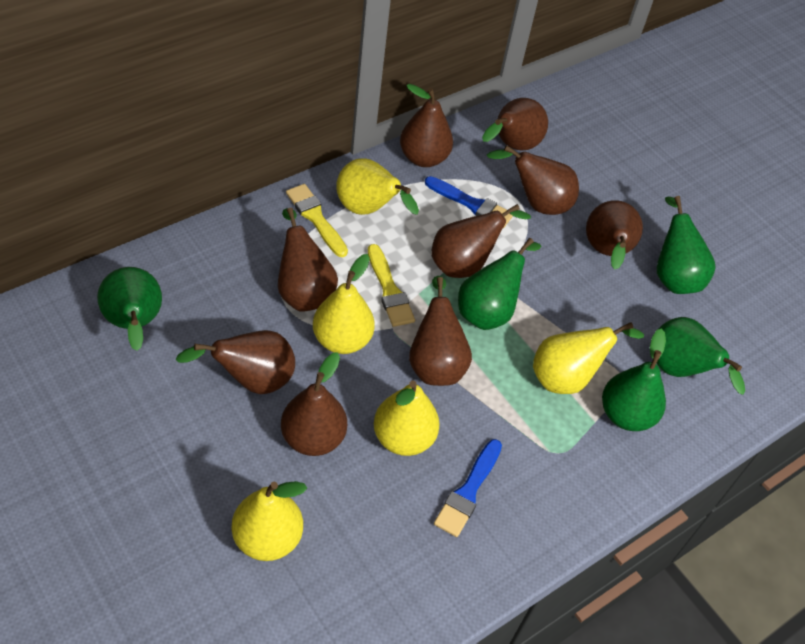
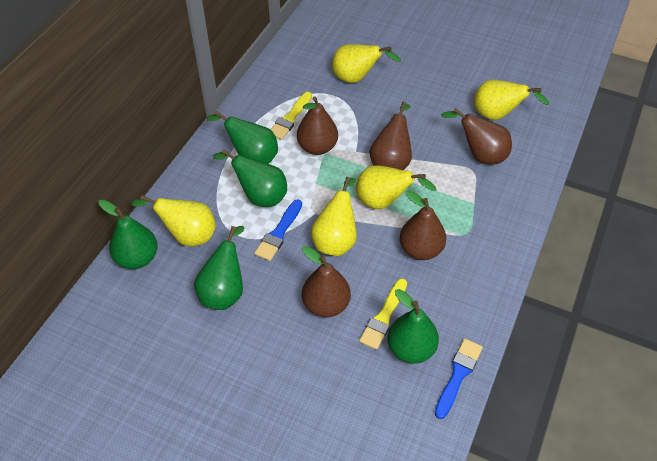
brown pear: [176,330,295,394] [278,208,338,312] [281,352,347,456] [400,84,453,167] [409,276,472,386] [431,204,531,278] [482,98,548,151] [487,145,579,215] [586,200,643,270] = 9 -> [297,96,338,155] [302,246,351,318] [369,102,412,170] [399,190,446,260] [441,108,512,165] = 5

